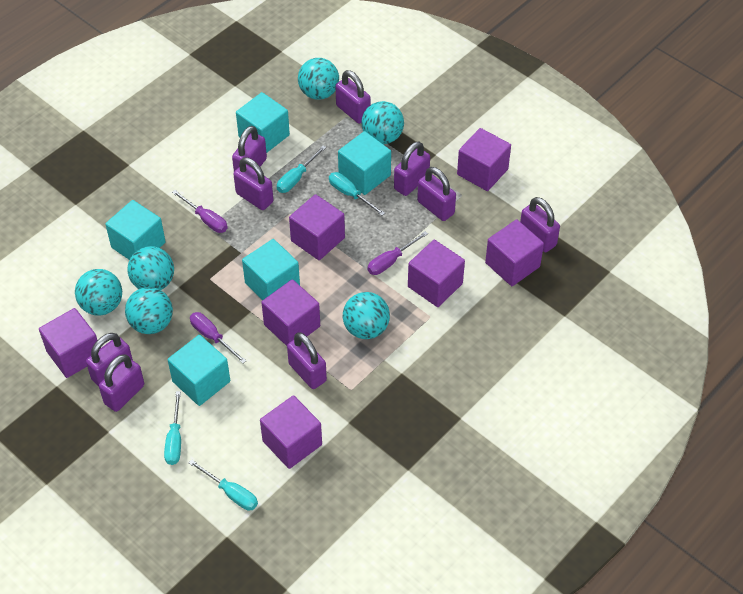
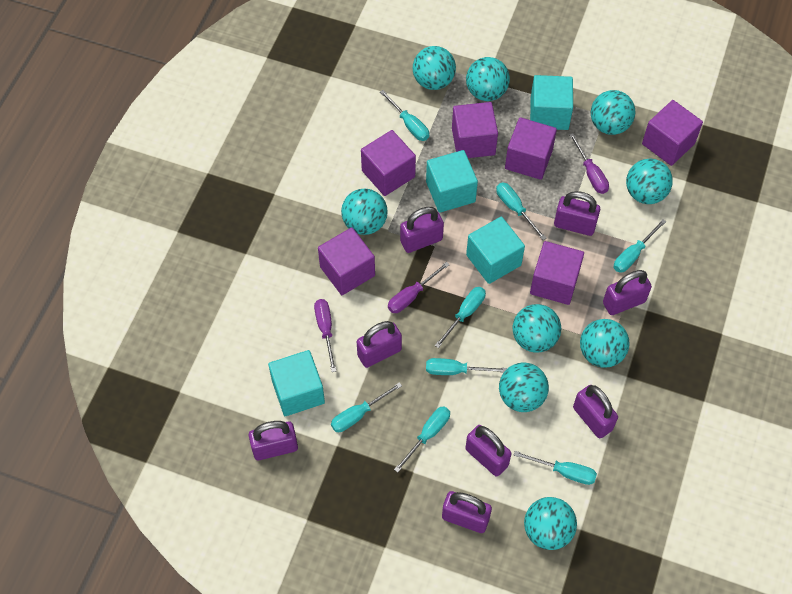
purple cube: [39,308,97,378] [260,395,322,469] [261,279,320,346] [289,194,345,260] [408,240,465,307] [457,128,511,191] [485,219,544,286] = 7 -> [318,227,375,295] [361,130,416,196] [452,102,498,158] [505,117,557,180] [530,241,584,305] [642,100,703,166] = 6
purple padlock: [86,333,133,386] [99,354,144,412] [232,126,267,171] [233,157,273,210] [287,332,327,389] [335,70,371,124] [394,142,430,196] [417,167,456,221] [520,197,560,252] = 9 -> [249,421,298,460] [357,321,402,368] [400,207,444,253] [442,491,492,533] [465,425,511,476] [554,191,600,236] [573,385,618,438] [603,270,652,315] = 8
turquoise ball: [75,269,122,315] [125,287,173,334] [127,246,174,290] [298,58,339,100] [343,292,390,339] [361,101,404,144] = 6 -> [341,189,388,235] [413,46,456,90] [466,57,510,101] [499,362,549,412] [513,304,561,353] [524,497,577,550] [580,319,630,368] [591,90,636,135] [626,158,673,204] = 9
turquoise cube: [105,200,166,260] [168,335,230,406] [236,92,290,153] [242,239,300,300] [338,131,391,195] = 5 -> [268,350,325,416] [426,150,478,213] [466,217,525,284] [530,75,573,130] = 4
turquoise screwdriver: [164,391,181,465] [189,460,258,510] [277,146,326,193] [329,172,385,216] = 4 -> [331,382,402,432] [380,90,429,141] [394,406,450,472] [426,358,507,375] [435,287,486,348] [496,183,547,240] [514,451,597,485] [614,219,666,272] = 8

